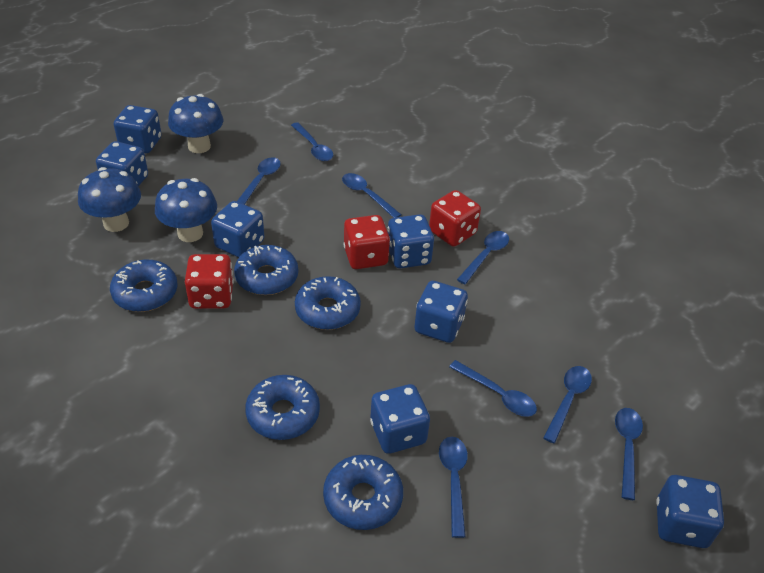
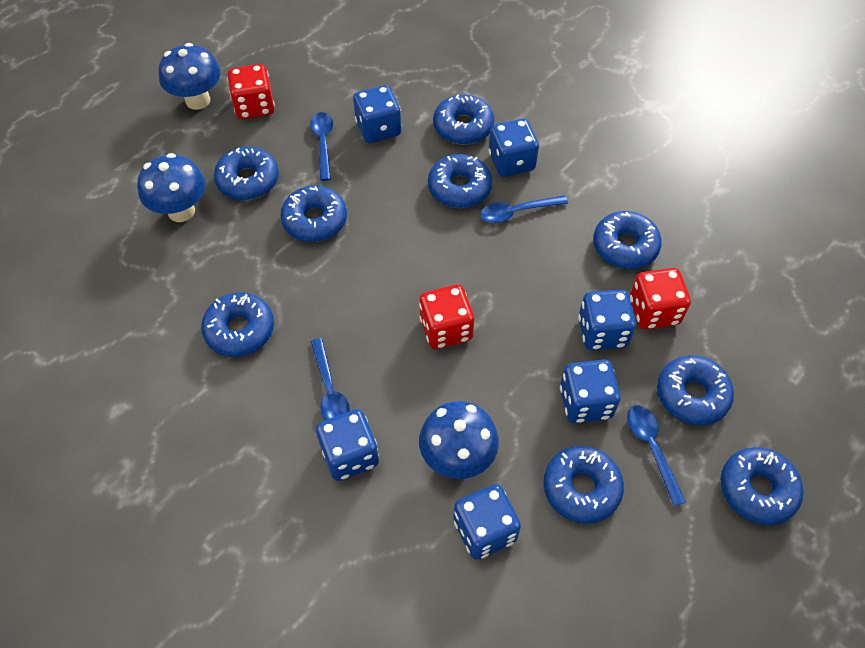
blue dice: [96,141,148,186] [114,105,162,153] [211,201,264,258] [370,384,430,454] [388,214,434,268] [414,281,468,343] [656,475,724,548] = 7 -> [316,409,379,481] [353,85,401,143] [453,484,521,560] [489,119,539,177] [560,359,621,423] [578,290,636,350] = 6
blue donut: [110,259,178,312] [234,245,298,295] [245,375,320,440] [295,276,361,330] [323,455,403,530] = 5 -> [201,292,274,357] [214,147,279,200] [280,186,347,242] [428,154,492,208] [433,95,494,145] [543,446,624,524] [593,211,662,269] [657,355,734,425] [721,447,803,525] = 9
blue spoon: [237,157,281,205] [291,122,333,161] [342,173,402,218] [439,437,468,538] [449,360,537,417] [457,231,509,284] [543,366,592,443] [615,408,643,500] = 8 -> [310,112,333,181] [311,338,350,420] [480,195,568,223] [627,405,686,506] = 4

